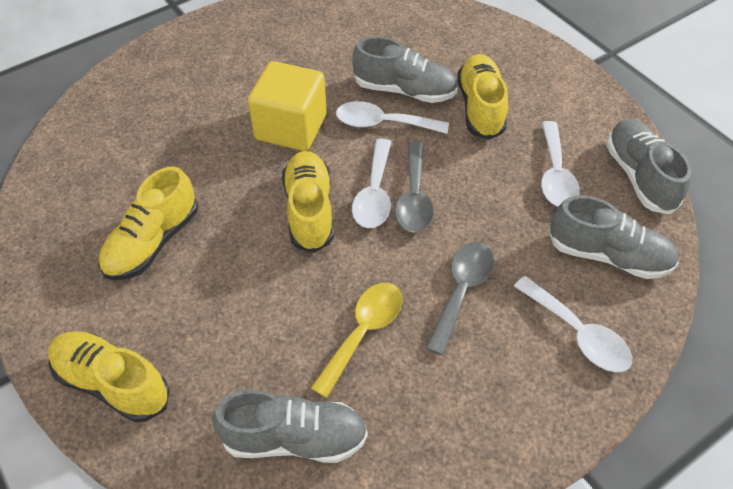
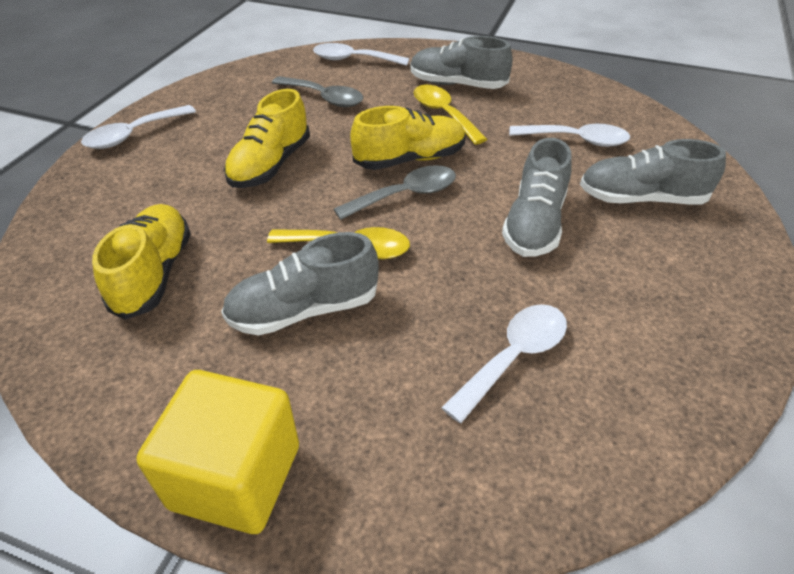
yellow shoe: [48,331,170,422] [99,167,198,280] [282,151,334,253] [457,54,508,140] = 4 -> [92,204,191,320] [224,89,310,188] [350,106,465,170] = 3
yellow spoon: [311,283,403,398] = 1 -> [267,227,410,259] [414,85,487,145] = 2

